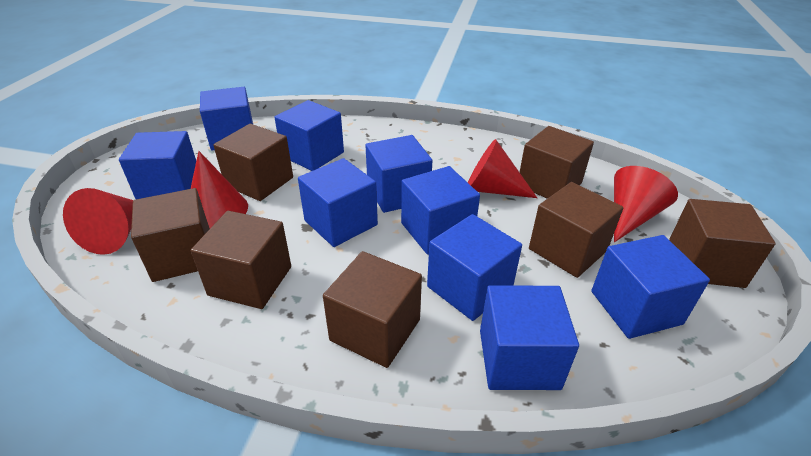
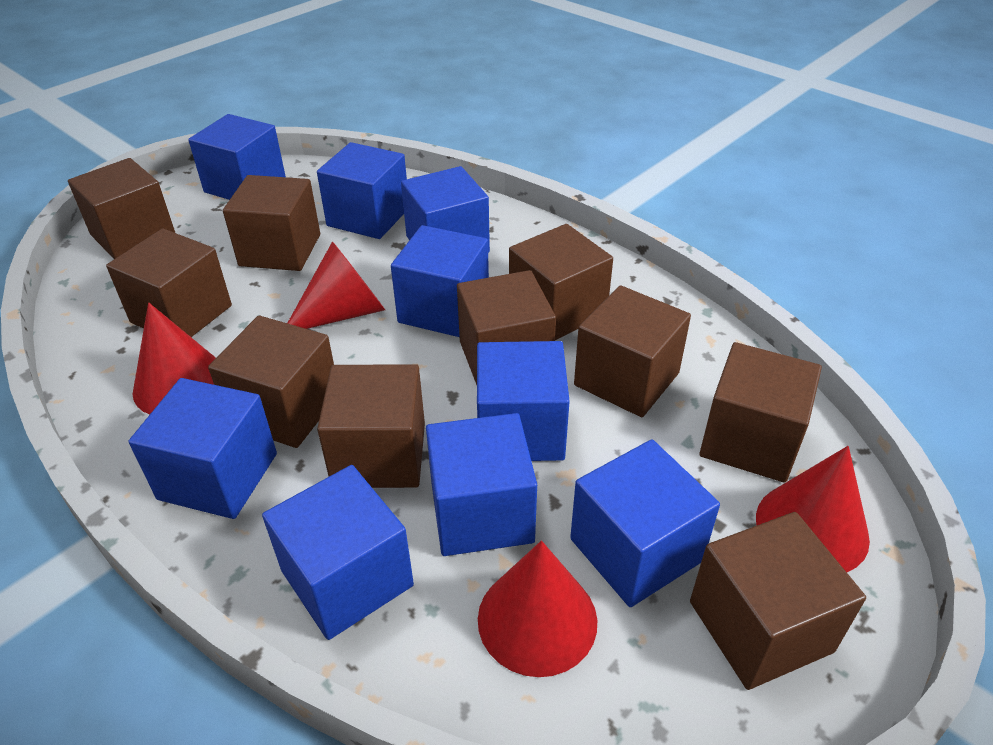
brown cube: [131,188,210,282] [191,211,291,309] [213,124,293,201] [323,251,422,368] [520,126,594,199] [529,182,623,278] [669,199,776,288] = 7 -> [68,158,175,259] [106,229,232,337] [208,316,334,448] [223,175,320,271] [317,364,425,488] [457,270,556,385] [509,224,613,340] [574,285,691,417] [690,512,866,690] [699,342,822,483] = 10

